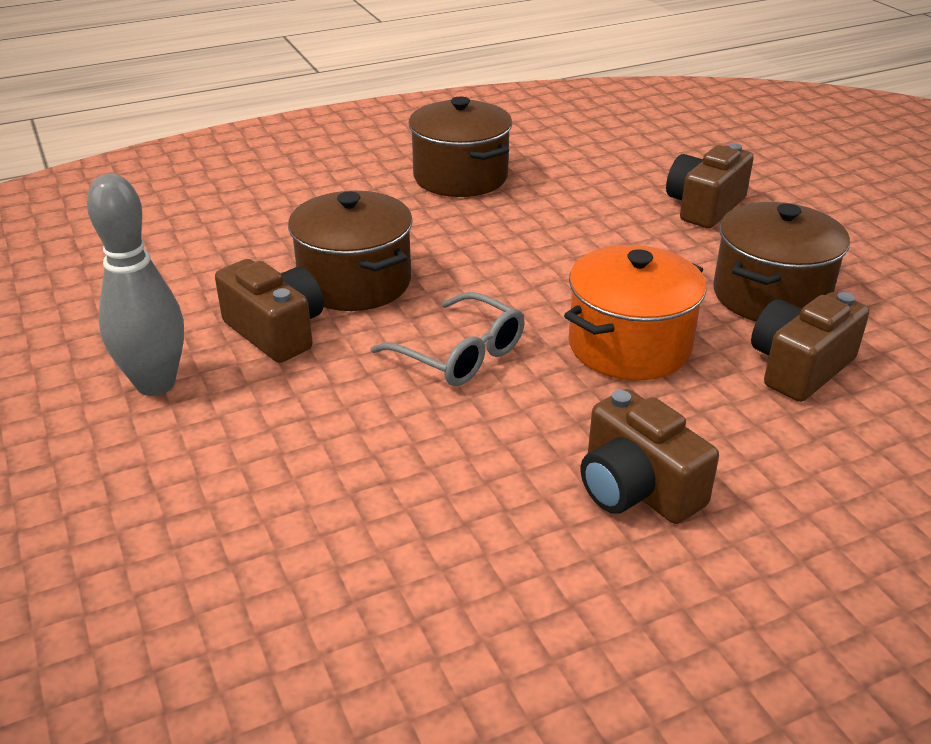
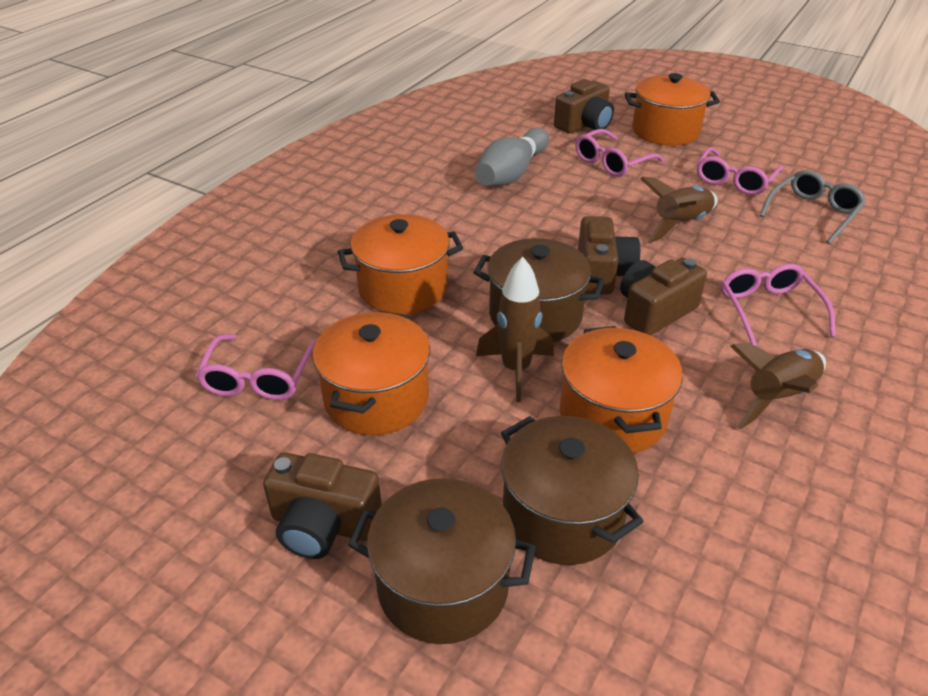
brown rocket: none = 0 -> [476,257,554,402] [640,177,718,243] [730,342,826,430] = 3
orange pot: [564,245,707,380] = 1 -> [312,311,430,435] [338,214,463,314] [560,326,683,453] [624,73,720,146] = 4
pink glasses: none = 0 -> [196,334,317,400] [575,129,664,177] [697,147,783,195] [721,264,836,346] = 4

